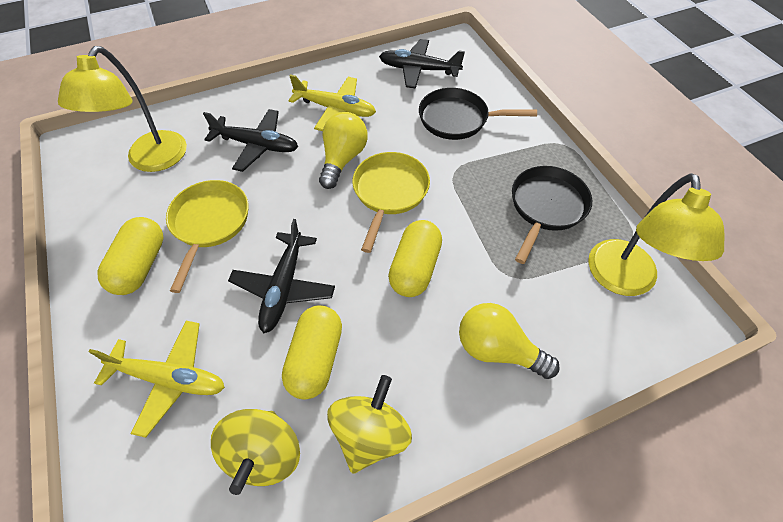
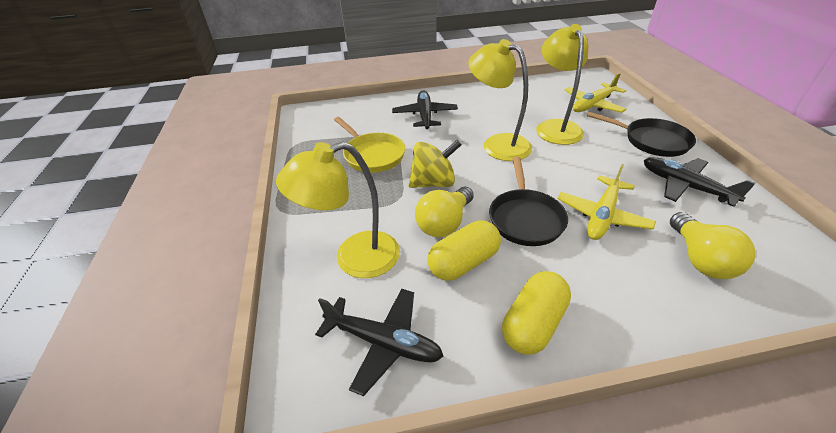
yellow capsule: [97,217,163,295] [282,305,342,400] [388,220,442,297] = 3 -> [427,220,501,280] [502,271,571,355] = 2
yellow lamp: [58,46,187,172] [588,173,724,296] = 2 -> [276,142,400,278] [468,39,532,161] [536,24,588,145] = 3
yellow pan: [166,180,249,293] [352,152,430,253] = 2 -> [334,117,405,173] = 1
yellow spinning top: [211,409,300,495] [327,375,412,474] = 2 -> [409,140,461,188] = 1

